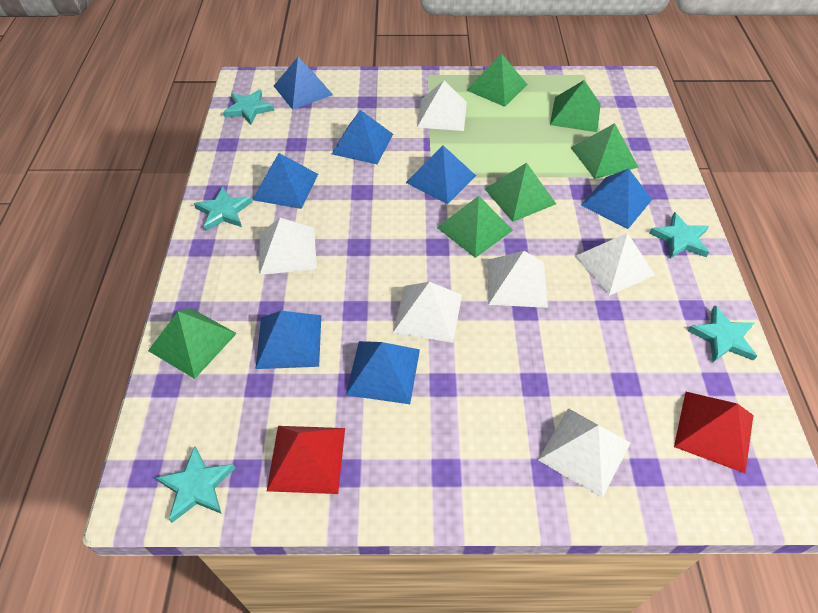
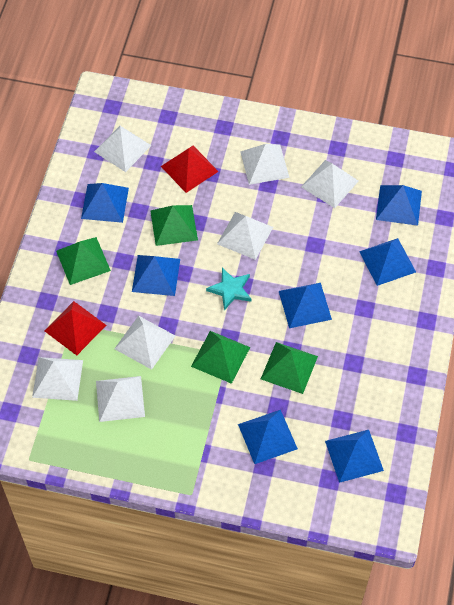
green pyramid: [148,308,237,379] [437,196,513,258] [466,53,528,107] [485,163,556,222] [550,80,601,132] [571,123,639,179] = 6 -> [56,237,111,285] [150,205,198,246] [191,331,250,384] [261,342,318,394] = 4
turquoise star: [156,446,235,523] [194,187,252,231] [223,89,274,125] [649,212,709,258] [688,305,757,362] = 5 -> [206,268,251,310] = 1
white pyramid: [259,218,317,275] [393,282,462,343] [417,81,467,131] [488,251,548,308] [538,408,631,498] [575,233,655,296] = 6 -> [32,357,83,401] [94,126,152,172] [96,376,145,422] [114,316,175,370] [217,212,273,260] [240,144,290,185] [301,160,358,208] = 7

